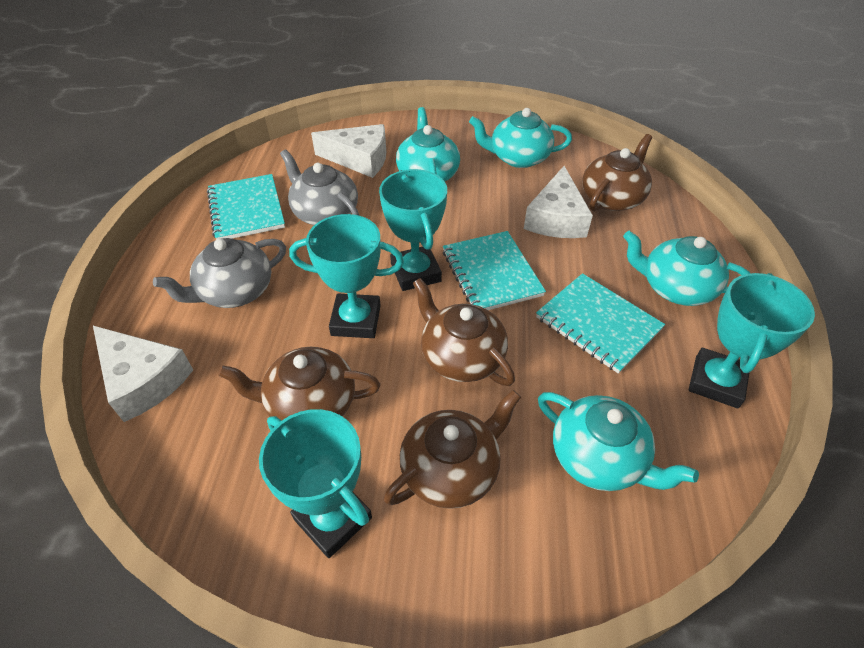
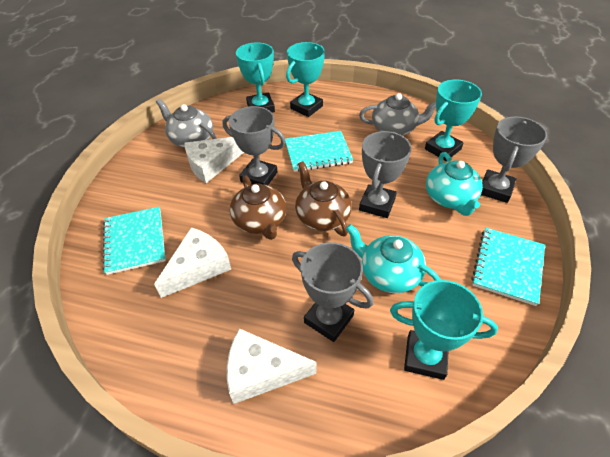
brown teapot: [218,347,380,420] [384,390,521,509] [413,278,515,386] [582,134,652,212] = 4 -> [230,175,286,240] [295,161,352,236] = 2
grey trophy: none = 0 -> [223,106,286,185] [292,242,373,342] [359,131,412,218] [481,117,547,203] = 4
turquoise teapot: [396,107,460,181] [469,108,572,168] [538,392,699,491] [623,231,751,306] = 4 -> [346,224,441,293] [426,152,483,216] = 2

